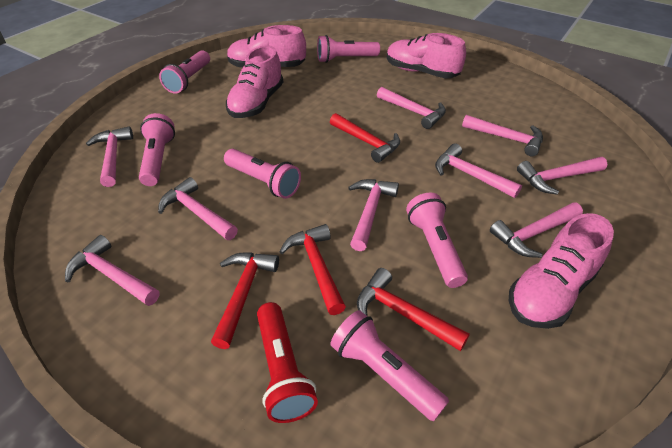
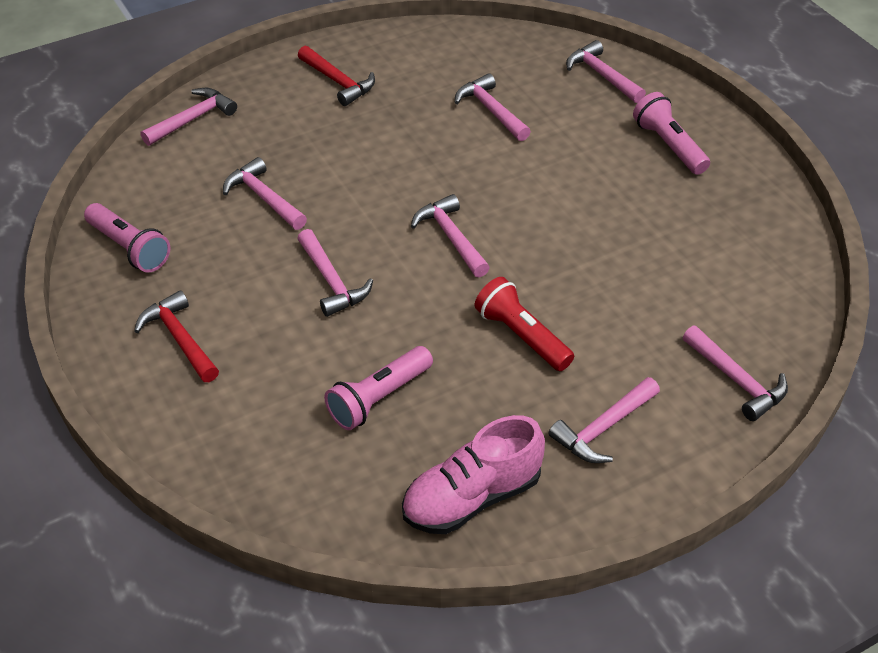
pink flashlight: [139,113,175,186] [159,50,210,93] [224,149,301,199] [317,35,380,63] [331,310,449,421] [406,192,468,288] = 6 -> [84,203,170,272] [324,346,433,430] [633,92,710,175] = 3
pink hammer: [65,235,159,306] [86,126,133,187] [158,177,238,240] [348,179,399,251] [377,87,446,129] [435,144,522,198] [462,115,543,156] [490,202,583,258] [517,157,607,195] = 9 -> [141,88,237,146] [223,157,307,230] [297,229,373,317] [411,194,490,277] [455,74,531,141] [549,377,660,463] [566,40,646,103] [683,326,788,421] = 8
pink shoe: [226,45,283,118] [227,25,306,68] [387,33,466,78] [509,213,614,329] = 4 -> [402,415,545,534] = 1
red hammer: [211,252,279,349] [280,224,346,315] [330,113,400,163] [357,268,470,351] = 4 -> [134,290,219,382] [298,46,375,106] = 2

